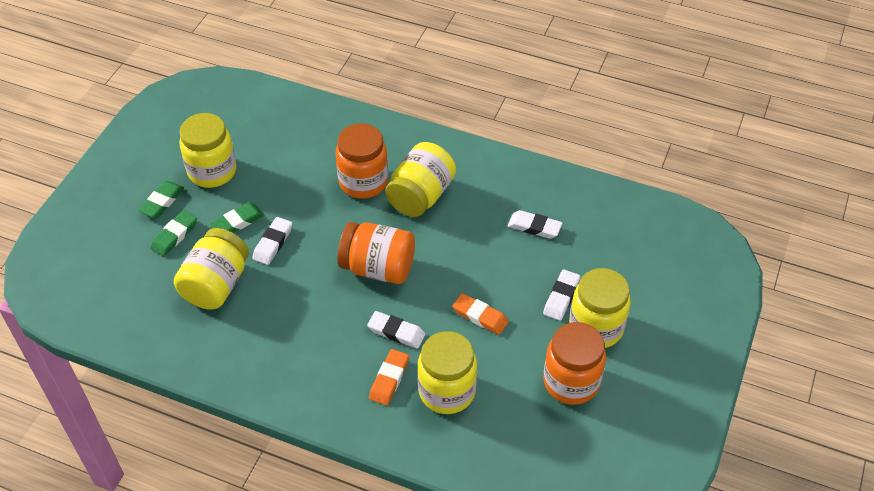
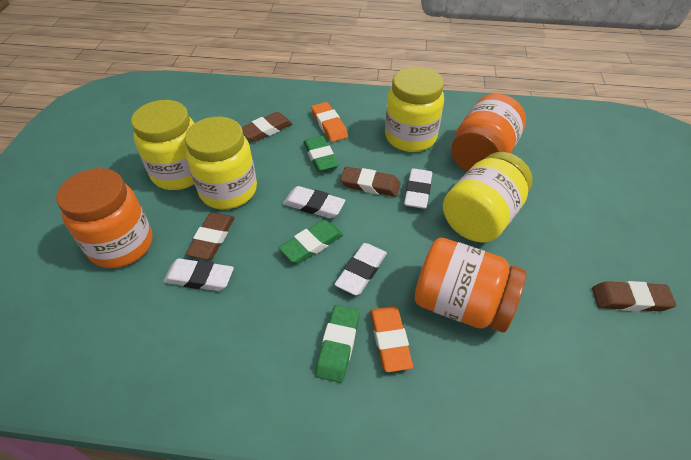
brown eraser: none = 0 -> [186,212,235,260] [242,112,293,142] [340,166,400,197] [592,281,676,312] = 4
yellow jar: [174,228,249,310] [179,113,236,188] [385,142,456,217] [417,331,477,414] [569,268,631,348] = 5 -> [131,100,194,190] [185,117,257,209] [385,67,444,152] [443,152,533,242] = 4

